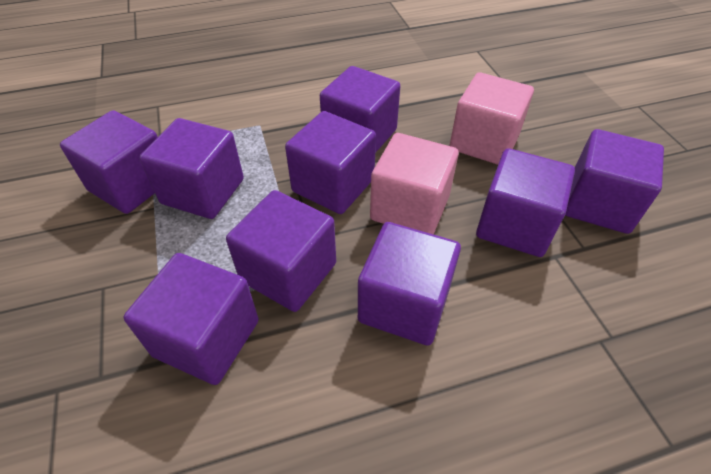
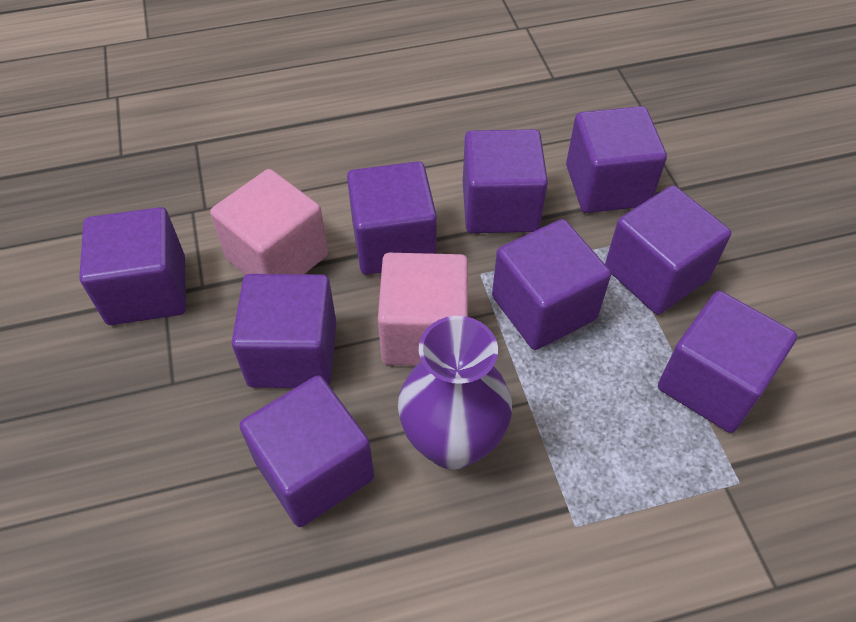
purple vase: none = 0 -> [398,316,512,470] = 1

